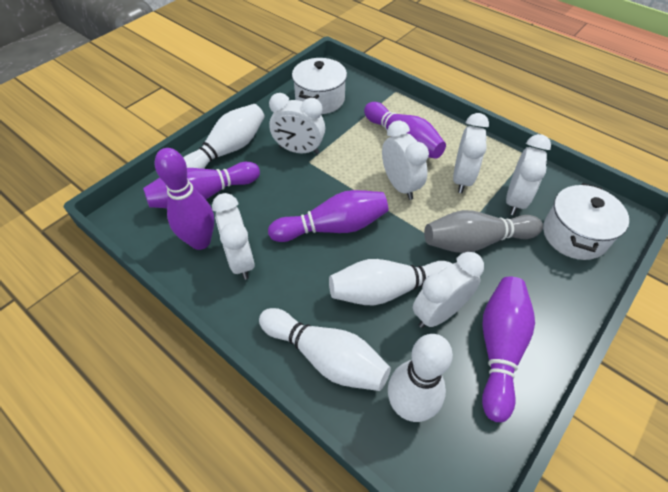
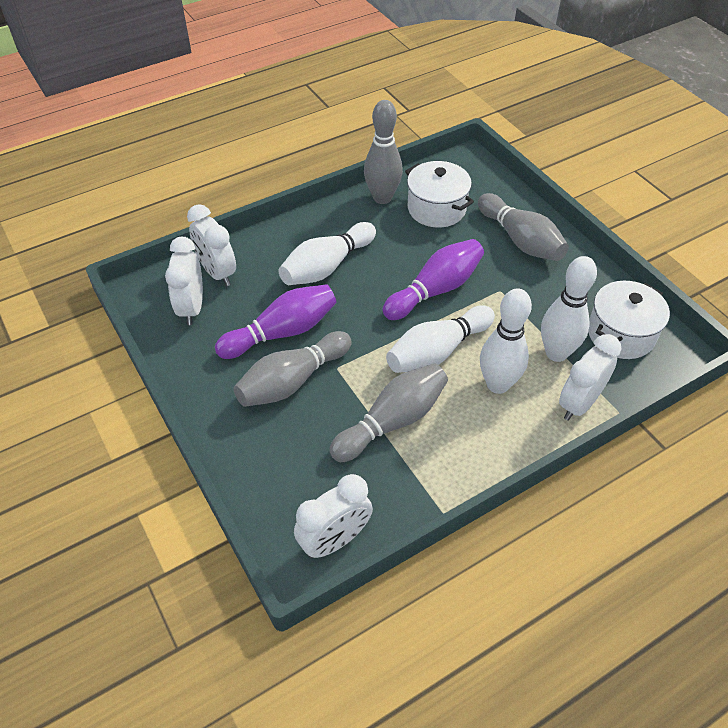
grey bowling pin: [424,210,543,253] = 1 -> [234,331,352,407] [329,363,448,462] [364,100,403,204] [478,193,569,261] = 4
purple bowling pin: [143,162,260,208] [155,148,214,250] [268,190,389,242] [364,102,446,159] [482,277,535,422] = 5 -> [215,284,336,359] [382,239,484,320] = 2
white clock: [212,193,255,280] [269,93,325,154] [382,120,429,200] [413,252,484,328] [453,113,489,193] [506,134,551,215] = 6 -> [165,237,203,325] [187,204,236,286] [294,474,373,558] [559,334,621,421] = 4

